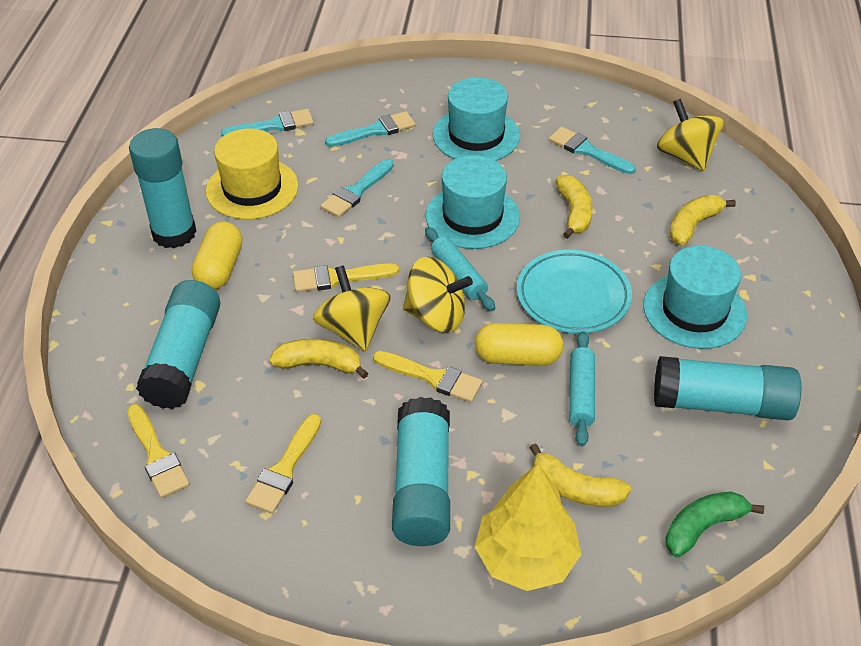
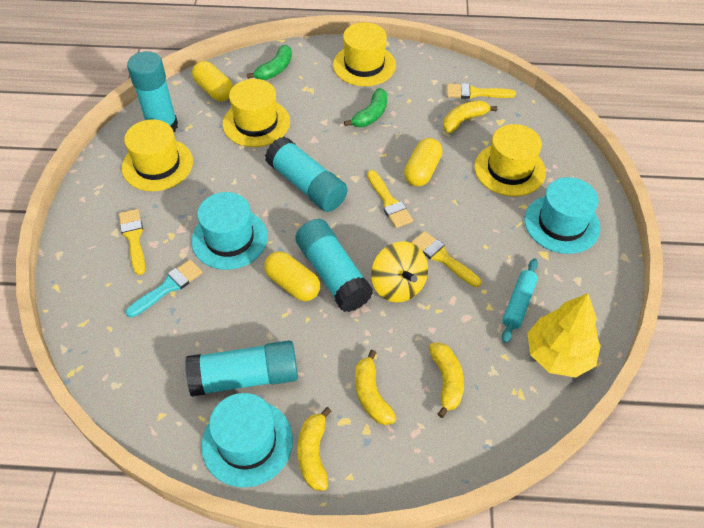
green banana: [666,491,764,558] = 1 -> [247,45,292,80] [344,88,387,127] = 2
turquoise brush: [221,109,314,137] [320,159,394,218] [325,111,416,147] [549,127,636,174] = 4 -> [126,260,203,317] = 1
turquoise plate: [517,250,632,334] = 1 -> none = 0
turquoise rolling pin: [425,227,495,311] [569,331,595,447] = 2 -> [502,258,538,343] = 1
yellow capsule: [192,222,242,290] [475,323,563,366] = 2 -> [192,61,233,101] [264,251,320,301] [404,138,443,187] = 3
yellow hat: [206,128,299,220] = 1 -> [122,119,193,191] [223,79,290,147] [333,22,396,86] [475,124,546,196] = 4
yellow spinning top: [313,265,391,352] [403,257,473,333] [657,99,724,171] = 3 -> [371,241,428,302] = 1

